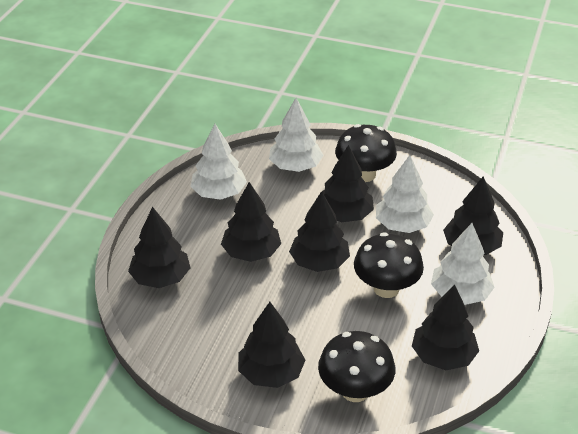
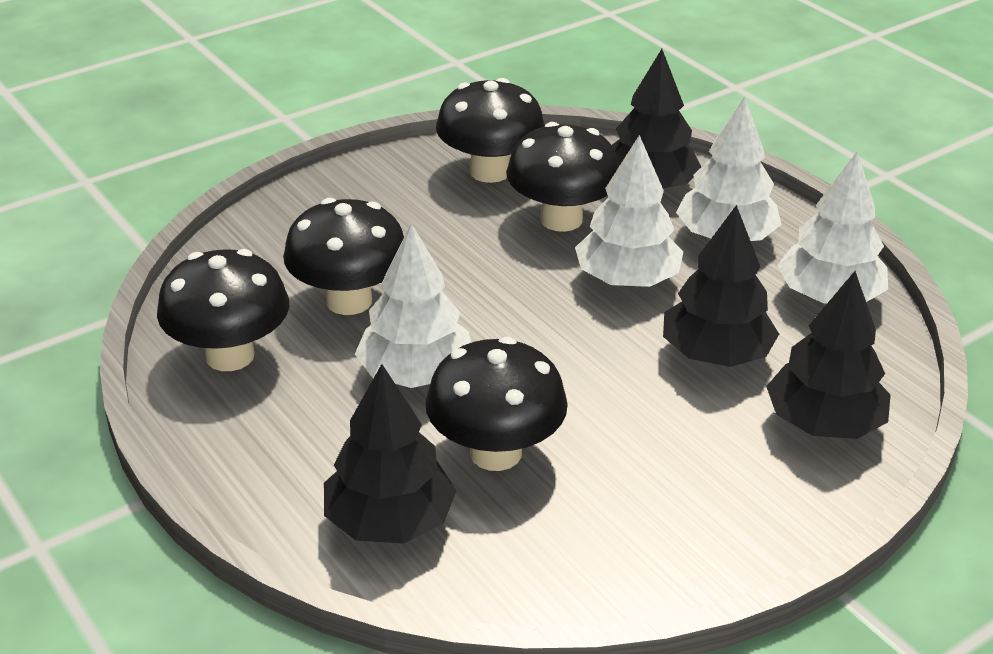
black mushroom: [318,331,395,402] [335,124,397,182] [354,232,424,298] = 3 -> [157,249,289,371] [283,198,404,315] [425,337,568,471] [436,78,545,183] [506,122,619,232] = 5
black tree: [128,207,191,288] [221,182,281,262] [238,302,305,388] [289,191,350,272] [322,145,374,222] [412,284,479,370] [443,176,503,255] = 7 -> [324,364,456,544] [612,49,701,188] [663,205,779,367] [766,271,891,439] = 4

